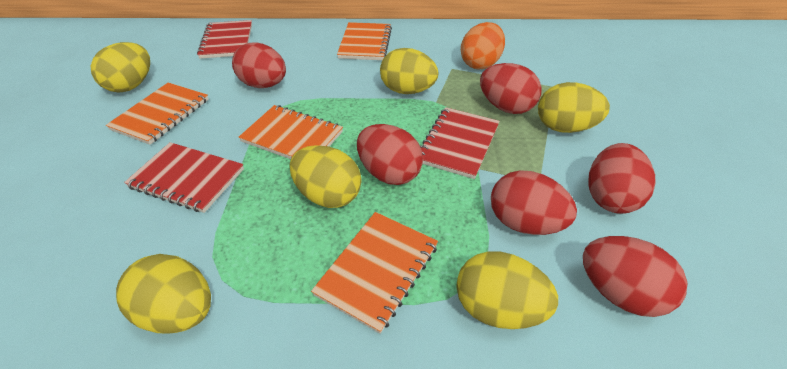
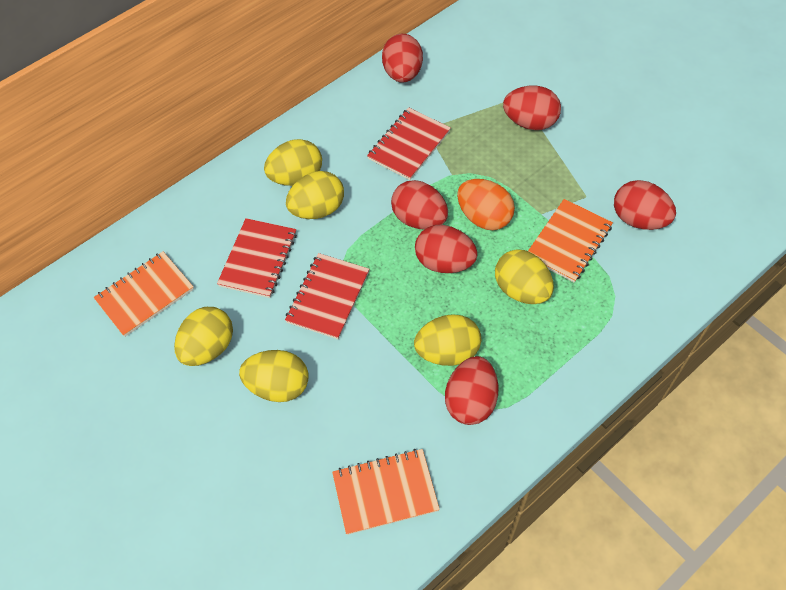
orange notebook: [106,83,209,145] [239,105,343,159] [311,212,438,334] [337,22,392,60] = 4 -> [94,252,194,337] [332,449,440,535] [528,199,613,283] = 3

